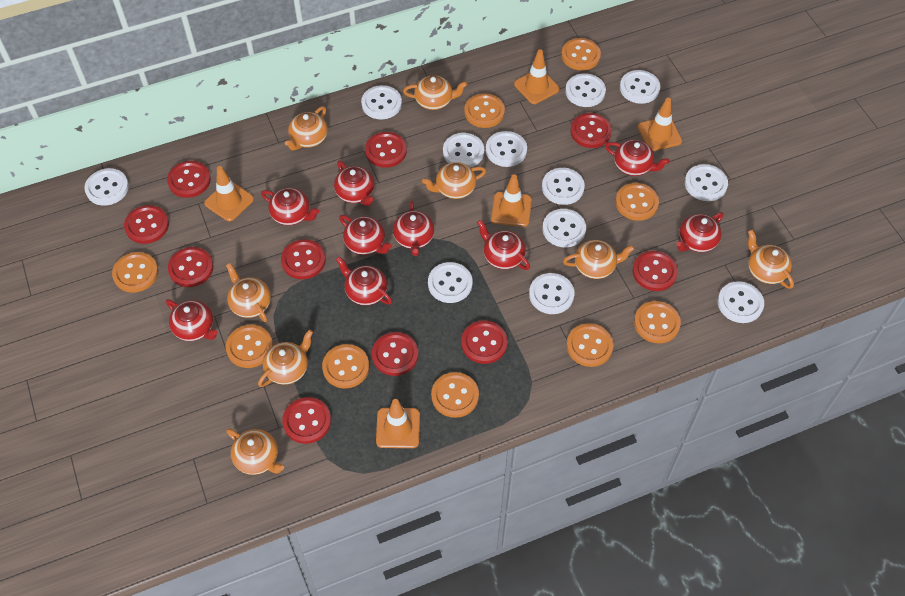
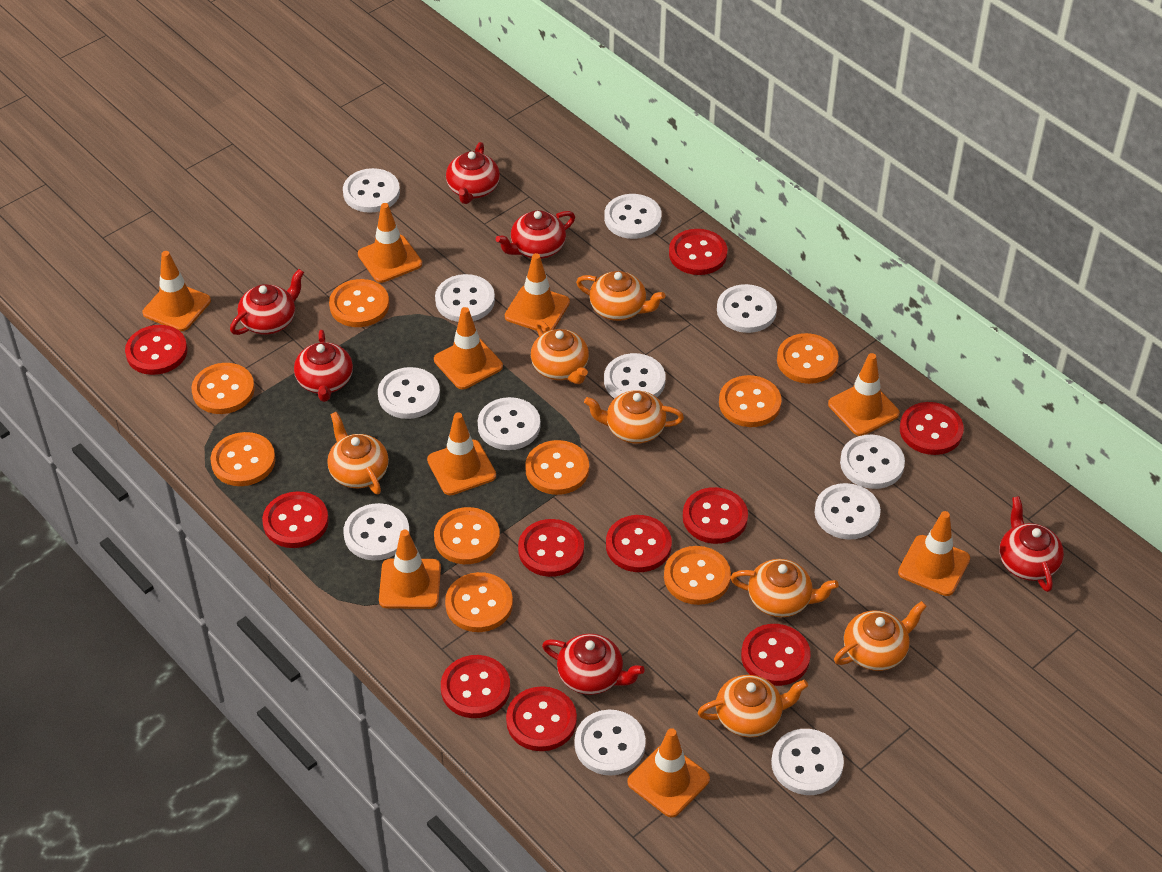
orange teapot: [226,263,271,322] [226,428,284,475] [258,329,313,387] [285,106,328,150] [403,75,467,110] [422,162,486,199] [563,240,635,279] [748,230,794,289] = 8 -> [327,412,389,494] [531,320,589,384] [576,271,665,321] [584,390,684,444] [698,675,808,737] [730,559,839,617] [834,601,927,671] = 7
orange traffic cone: [204,166,254,221] [376,399,420,448] [491,174,532,227] [514,49,560,104] [638,98,682,151] = 5 -> [143,251,211,331] [358,203,422,283] [379,530,441,609] [427,412,496,496] [434,307,503,389] [505,253,570,333] [627,728,710,817] [828,353,900,436] [898,511,970,596] = 9
red teapot: [166,299,218,341] [261,188,319,225] [334,160,375,206] [336,256,392,305] [339,215,392,255] [393,201,434,256] [477,219,530,270] [605,140,670,176] [676,212,724,252] = 9 -> [230,269,304,335] [294,330,353,402] [446,142,500,204] [496,210,575,259] [542,634,645,695] [999,496,1064,592] = 6

